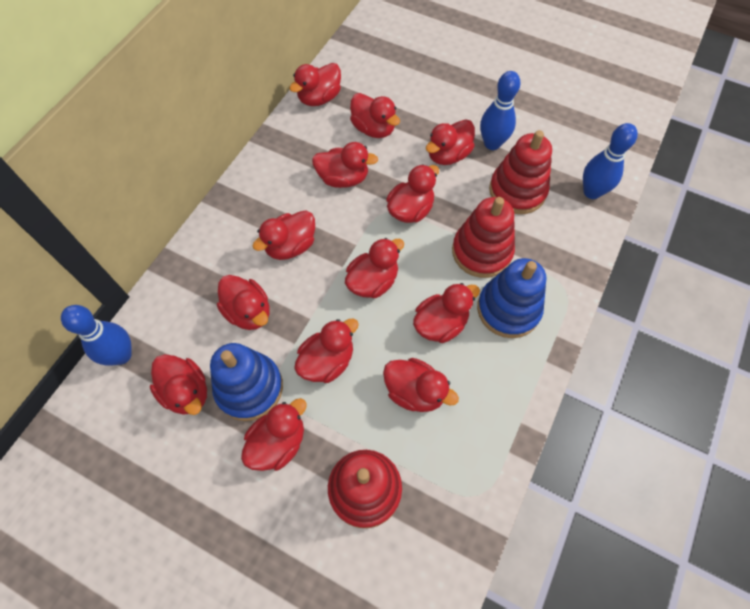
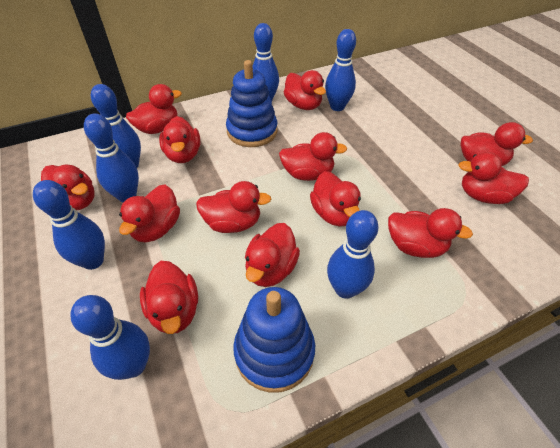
blue bowling pin: [61,305,132,365] [480,71,520,150] [583,123,638,199] = 3 -> [33,180,105,270] [70,295,150,380] [84,113,139,202] [91,84,141,168] [253,23,279,101] [325,29,356,111] [327,210,379,299] = 7
red stacking toy: [328,450,402,528] [452,197,515,278] [489,130,552,214] = 3 -> none = 0

